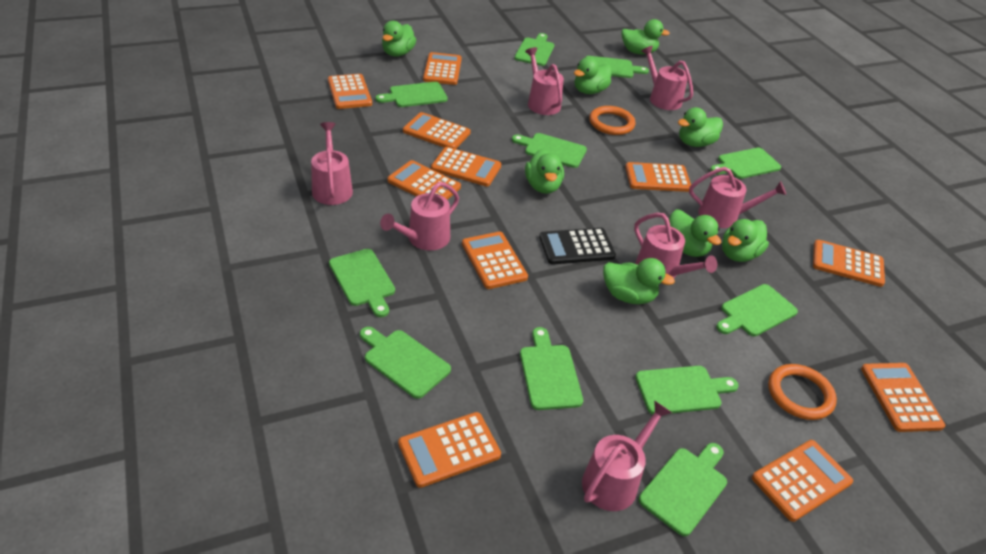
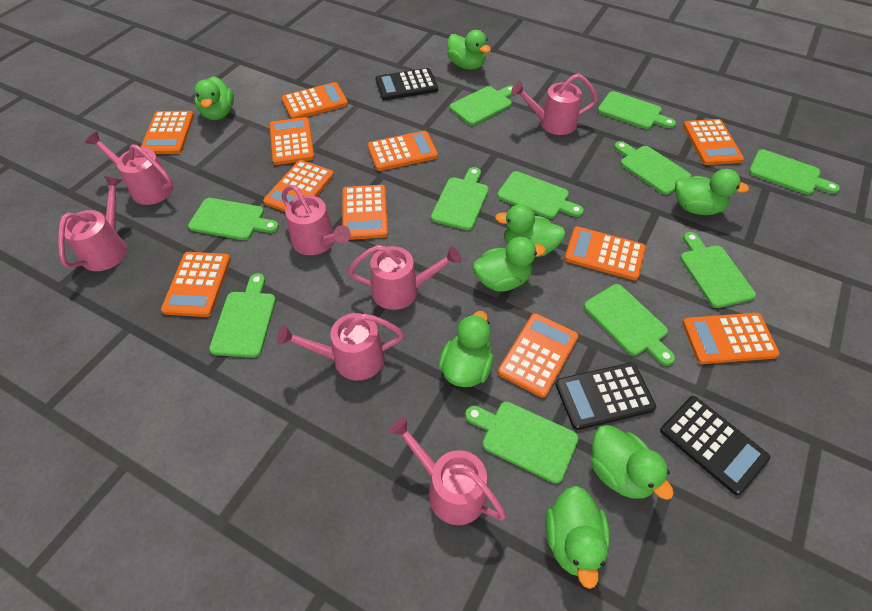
black calculator: [539,228,616,265] = 1 -> [375,68,438,100] [556,363,656,430] [660,396,770,496] = 3
orange ring: [589,106,635,135] [768,364,837,420] = 2 -> none = 0

